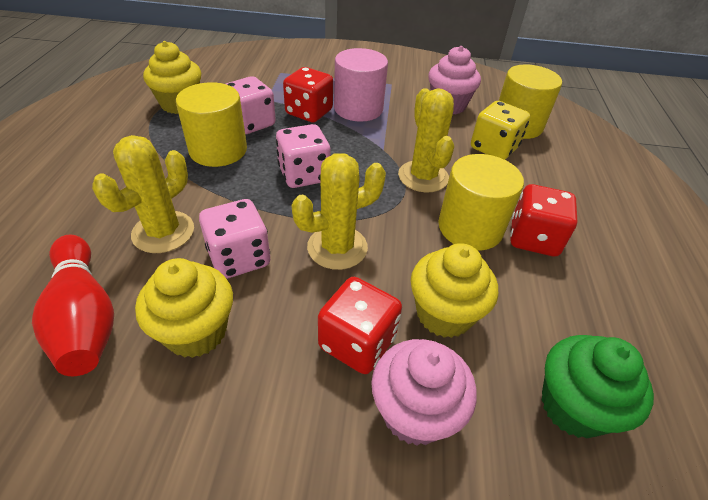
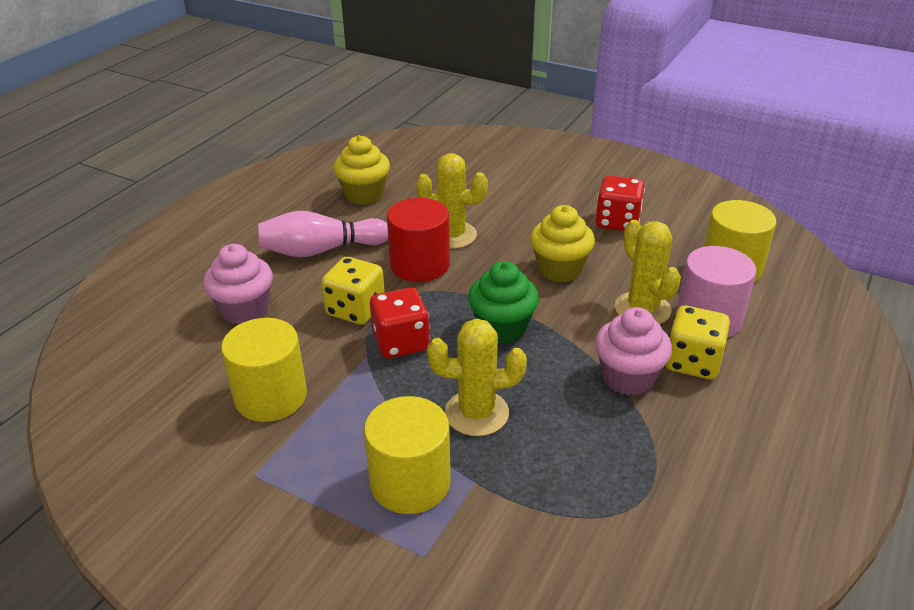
pink bowling pin: none = 0 -> [258,211,388,257] = 1
pink dice: [199,199,270,279] [226,76,276,134] [276,124,331,188] = 3 -> none = 0
red bowling pin: [32,235,114,376] = 1 -> none = 0
red cylinder: none = 0 -> [387,198,450,282] = 1
red dice: [283,67,333,122] [318,277,402,374] [510,184,577,257] = 3 -> [370,288,430,358] [596,176,645,231] = 2
yellow cupcake: [135,258,233,358] [143,41,201,114] [411,243,498,338] = 3 -> [334,135,390,205] [530,205,595,282] = 2
yellow dice: [471,101,530,160] = 1 -> [321,257,385,325] [666,306,730,379] = 2

